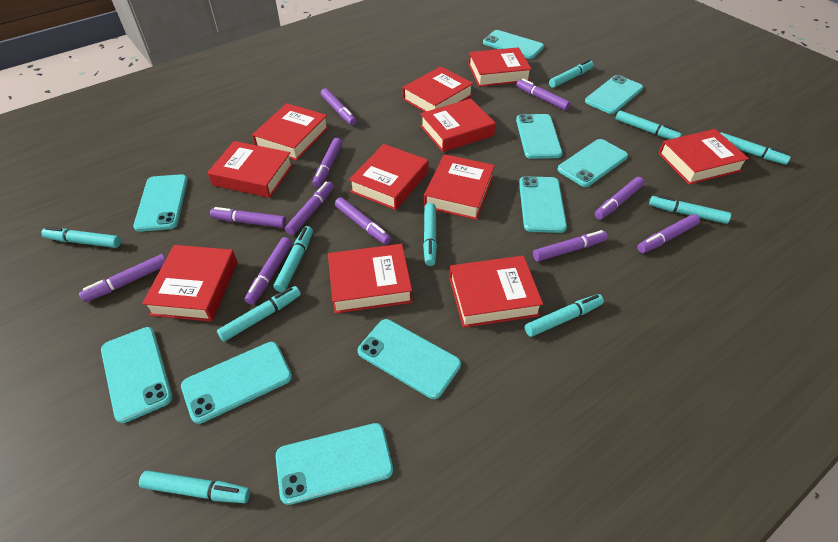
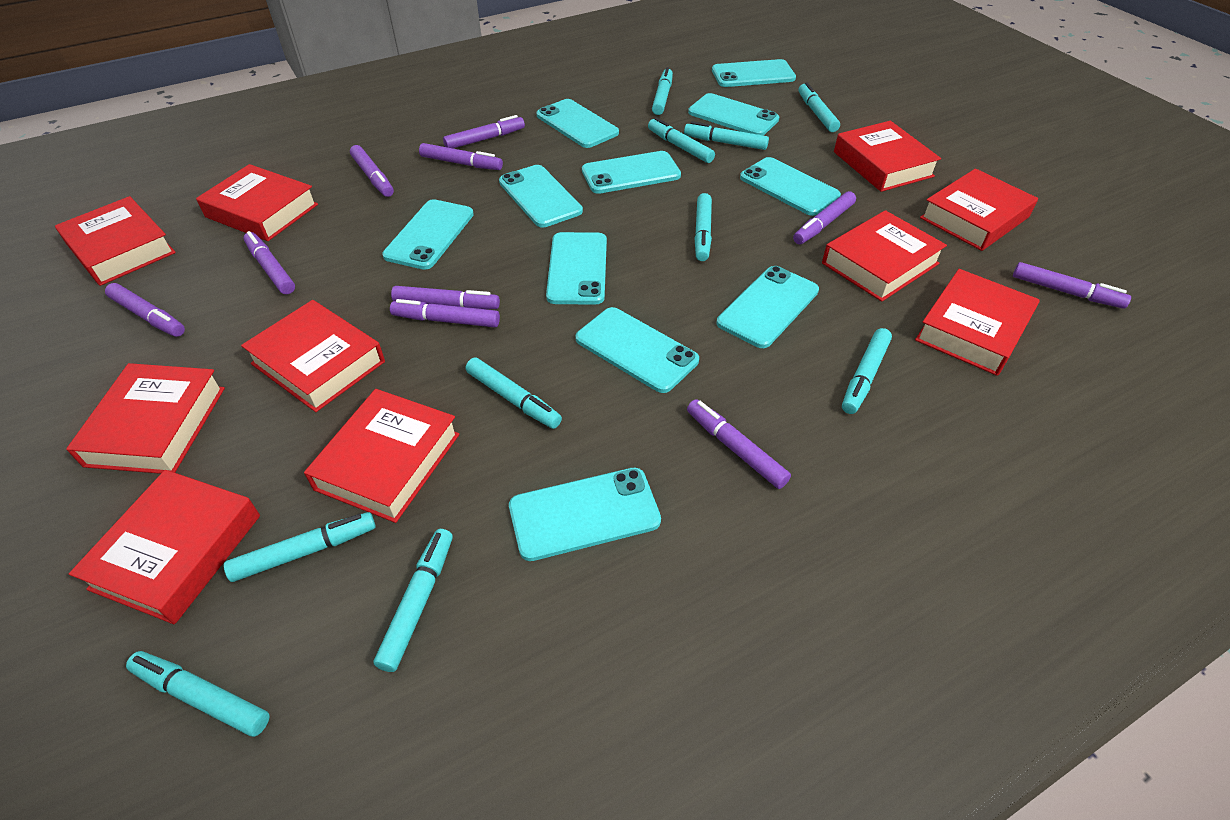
purple marker: [79,254,166,302] [210,207,286,228] [245,237,292,305] [285,181,334,235] [312,138,343,188] [321,88,357,125] [335,197,391,245] [516,78,571,110] [533,230,608,262] [595,177,645,220] [637,214,700,253] = 11 -> [105,283,185,337] [244,231,295,294] [350,145,394,197] [390,299,500,328] [391,286,500,309] [419,143,503,170] [443,115,525,148] [687,399,791,489] [793,191,856,244] [1013,262,1131,309] = 10
red book: [142,245,237,322] [207,141,293,198] [252,103,329,161] [328,244,412,314] [349,144,428,210] [403,67,474,112] [420,98,496,152] [424,154,495,220] [449,256,543,328] [468,47,532,87] [658,129,749,185] = 11 -> [55,196,176,286] [66,363,225,474] [69,470,260,624] [196,164,318,241] [241,300,385,412] [304,389,460,523] [822,210,947,302] [834,121,941,192] [915,269,1040,376] [920,168,1038,251] = 10
turquoise phone: [101,327,172,423] [133,174,188,232] [181,342,292,424] [276,423,393,505] [358,319,461,399] [483,30,544,59] [516,114,562,159] [519,176,567,233] [557,139,628,187] [585,75,643,114] = 10 -> [382,199,474,270] [499,165,583,227] [509,468,661,561] [536,99,619,148] [546,232,607,305] [575,307,699,393] [582,151,681,194] [688,93,779,135] [712,59,796,87] [717,266,819,348] [740,157,841,216] = 11

